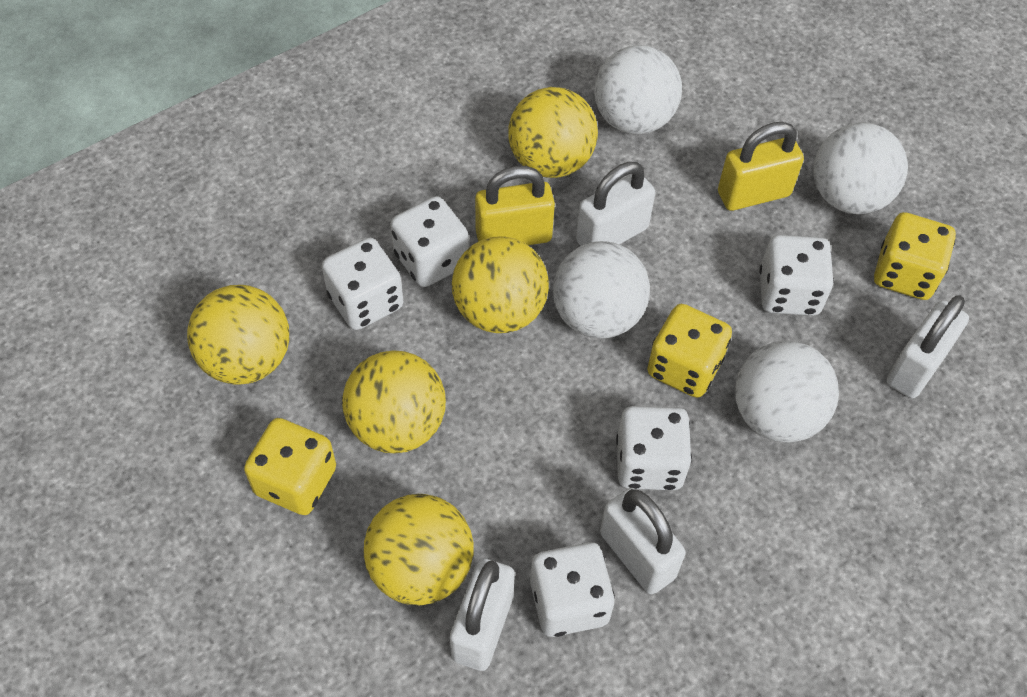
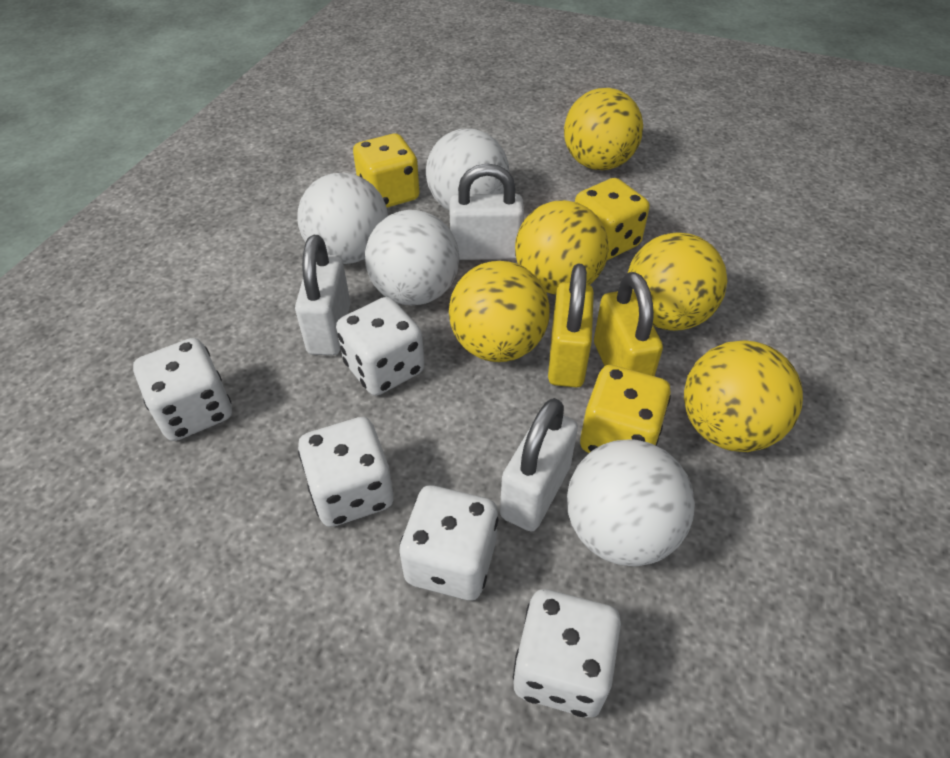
white padlock: [450,558,515,671] [576,162,655,246] [600,488,686,594] [887,295,969,398] = 4 -> [295,235,351,355] [450,163,524,260] [500,398,578,532] = 3

